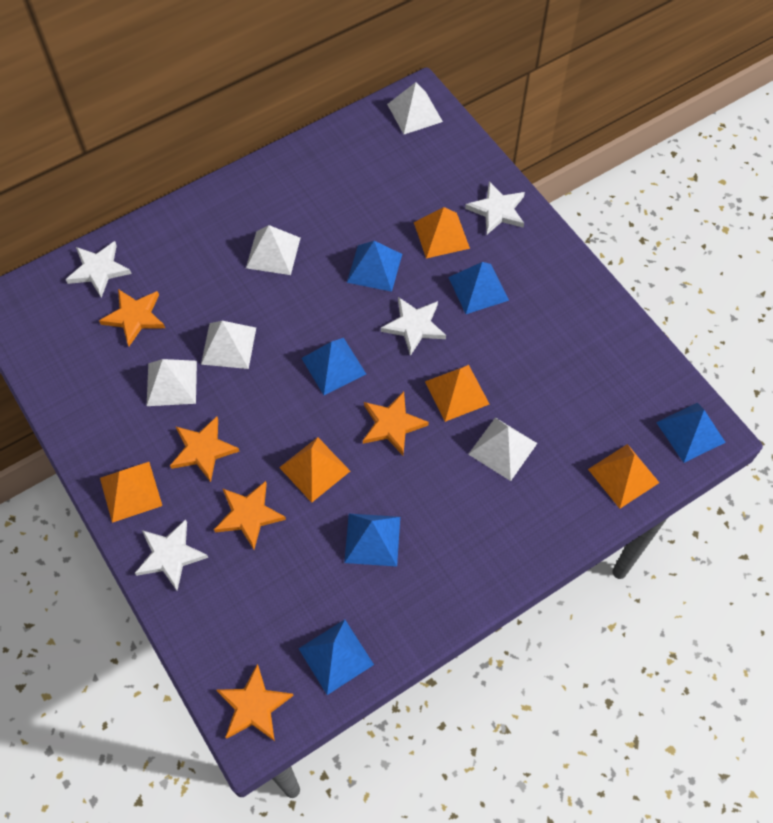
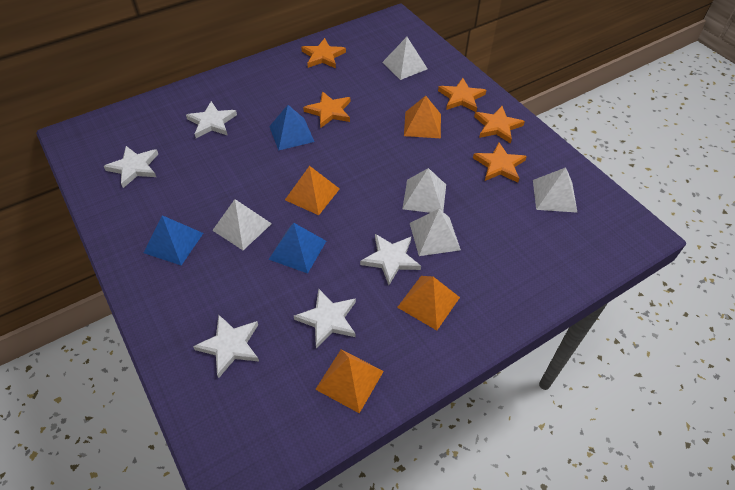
blue pyramid: [298,619,374,695] [301,338,366,395] [344,514,400,566] [347,241,402,292] [448,262,509,314] [656,403,726,463] = 6 -> [144,215,203,265] [268,223,326,273] [269,105,314,151] = 3
orange pyramid: [100,462,162,523] [279,437,350,503] [414,207,470,258] [425,365,490,422] [588,444,660,509] = 5 -> [285,166,340,215] [315,349,384,413] [397,276,460,330] [404,96,441,138] = 4
white star: [66,241,132,298] [135,519,208,590] [381,297,446,356] [465,181,525,234] = 4 -> [103,146,158,188] [186,101,237,138] [193,315,259,378] [294,289,356,349] [360,234,421,285] = 5

